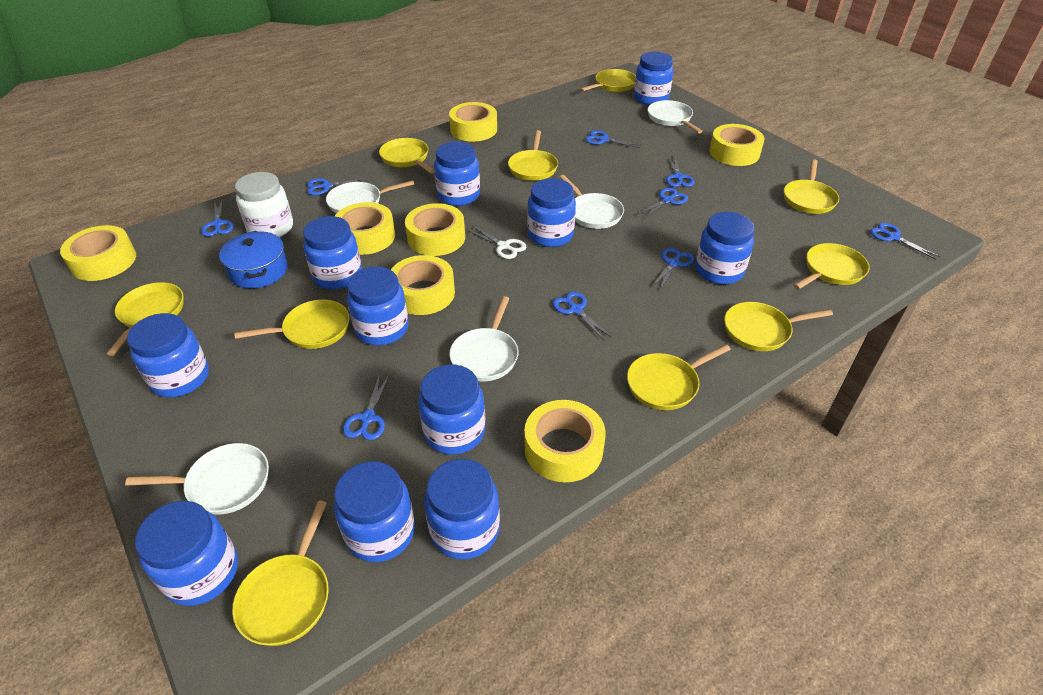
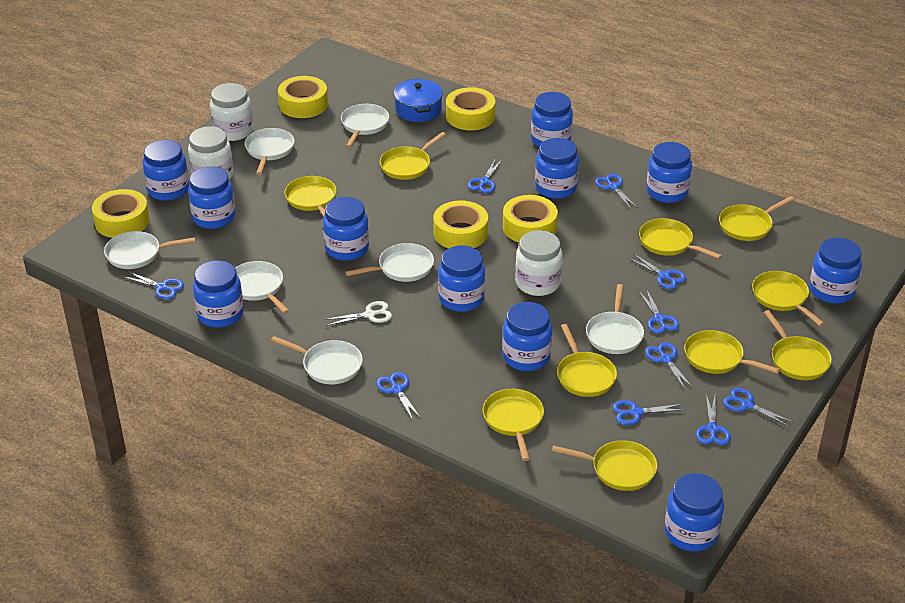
blue scissors: [201,198,234,237] [307,178,369,195] [343,374,390,440] [553,292,612,341] [585,130,642,148] [637,188,688,219] [652,248,694,290] [666,155,695,187] [870,223,940,260] = 9 -> [124,271,184,299] [376,372,421,420] [467,158,503,193] [595,174,638,209] [613,400,686,425] [627,254,686,289] [639,289,679,334] [645,342,693,389] [696,395,731,445] [723,388,794,427] = 10
white jar: [235,172,293,237] = 1 -> [188,126,233,180] [210,83,253,141] [515,230,562,296] = 3
white pan: [125,443,269,514] [326,180,415,214] [449,296,518,381] [559,175,624,229] [648,100,703,134] = 5 -> [104,231,195,269] [235,261,289,314] [245,128,295,175] [271,336,363,384] [341,104,389,148] [345,243,434,282] [586,284,644,354] = 7
yellow tape: [60,225,136,281] [335,202,395,255] [391,255,455,315] [405,203,465,256] [449,102,497,142] [524,400,606,482] [709,124,764,166] = 7 -> [92,189,150,238] [278,76,328,118] [433,201,488,248] [446,87,495,130] [503,195,558,242] = 5

